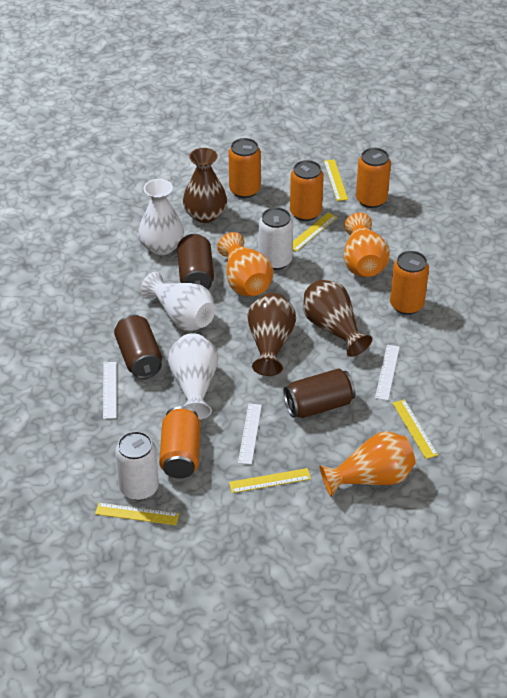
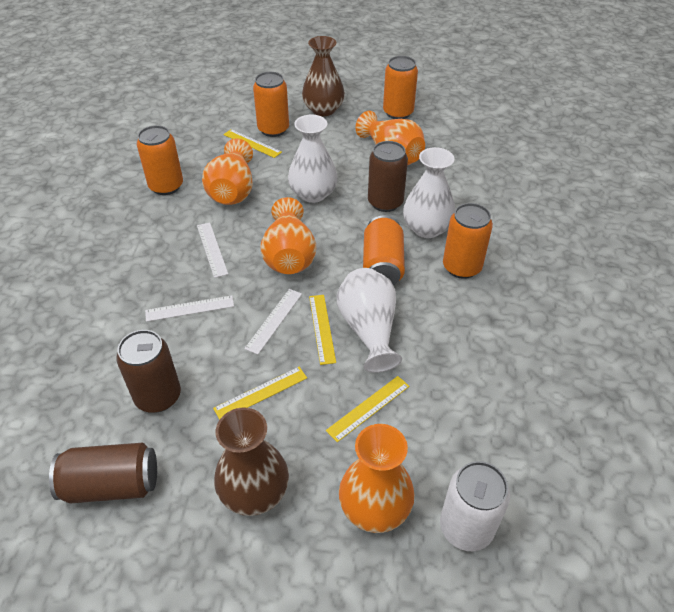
brown vase: [183,148,227,223] [247,293,296,376] [303,280,372,357] = 3 -> [214,407,289,516] [302,36,345,116] = 2
orange vase: [217,232,274,297] [320,431,415,497] [344,213,390,277] = 3 -> [202,138,253,205] [260,197,316,274] [339,424,415,533] [355,111,425,165] = 4
white can: [115,431,159,501] [259,207,293,270] = 2 -> [440,461,510,551] = 1
yellow ruler: [95,503,179,525] [229,468,311,493] [293,212,337,252] [324,159,348,201] [393,399,438,459] = 5 -> [213,367,307,420] [223,129,282,158] [309,295,336,365] [326,376,409,442] = 4

